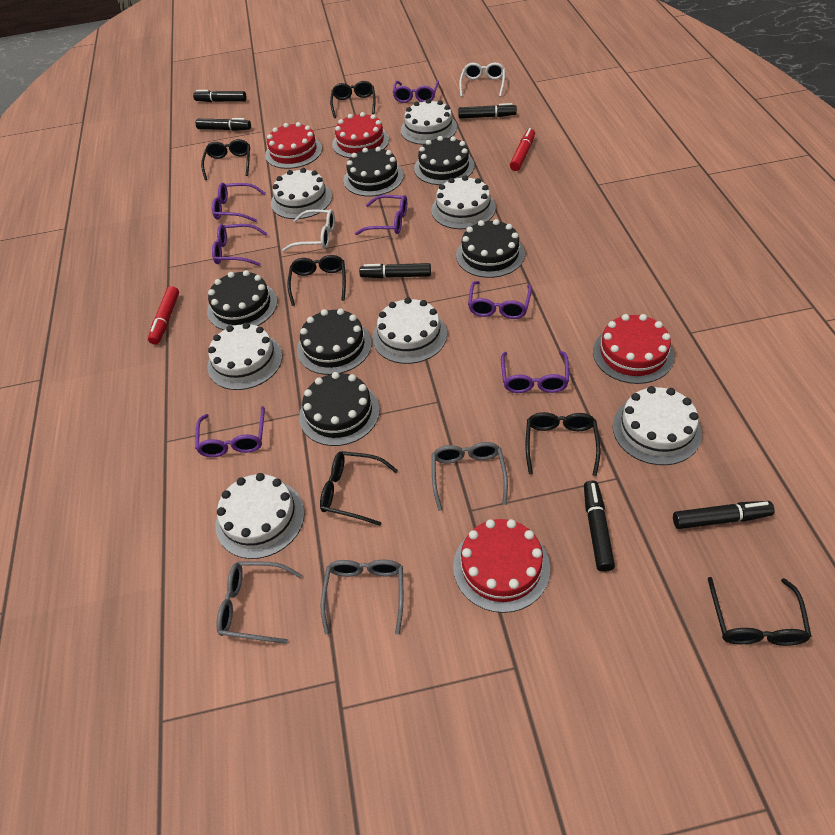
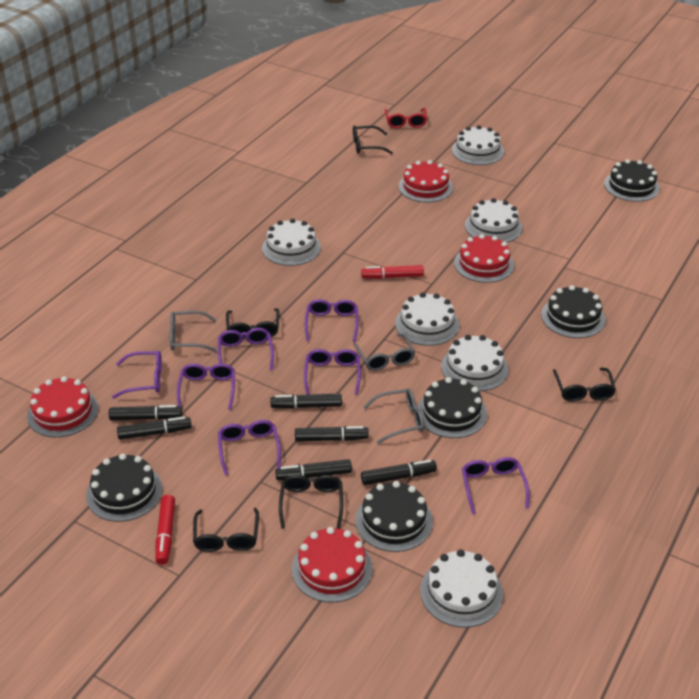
black cake: [207,270,277,330] [297,308,372,375] [299,372,380,446] [343,147,404,196] [414,136,474,185] [456,219,525,278] = 6 -> [86,453,163,522] [355,481,433,552] [417,377,487,438] [541,285,606,338] [604,159,660,202] = 5
black glasses: [201,139,250,180] [287,255,346,306] [320,451,398,526] [330,81,376,118] [526,412,601,476] [708,577,812,646] = 6 -> [193,508,259,552] [226,308,279,339] [279,475,343,529] [353,125,393,154] [553,368,616,402] = 5
red glasses: none = 0 -> [385,108,427,128] = 1
white cake: [207,322,282,390] [216,473,305,559] [271,168,332,219] [373,297,447,364] [401,99,457,145] [431,175,496,229] [613,386,702,465] = 7 -> [262,218,321,266] [395,292,459,346] [420,549,503,628] [441,335,508,391] [452,125,504,165] [465,198,522,243] = 6
white glasses: [282,209,335,251] [459,63,505,97] = 2 -> none = 0

